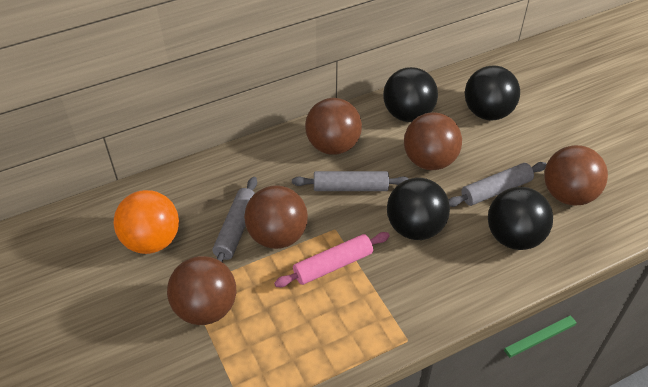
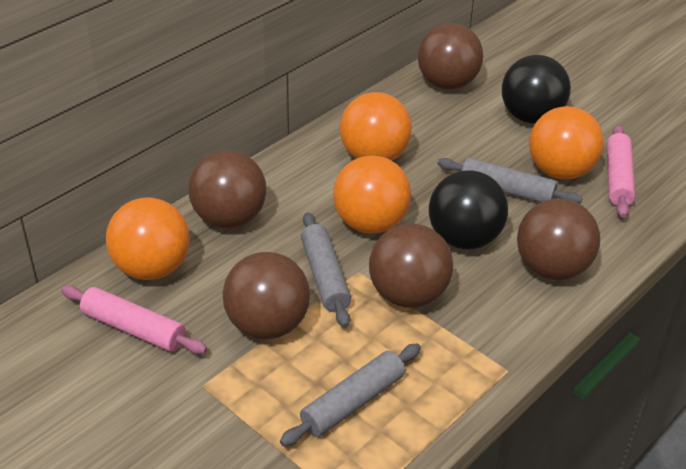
black ball: [383,67,438,122] [387,178,450,240] [465,66,520,120] [488,187,553,250] = 4 -> [429,170,508,249] [502,55,571,124] = 2
orange ball: [114,190,179,254] = 1 -> [106,197,190,280] [333,156,411,234] [340,92,412,161] [529,106,604,179] = 4
pink rolling pin: [274,232,390,287] = 1 -> [61,285,207,354] [607,125,635,218] = 2

